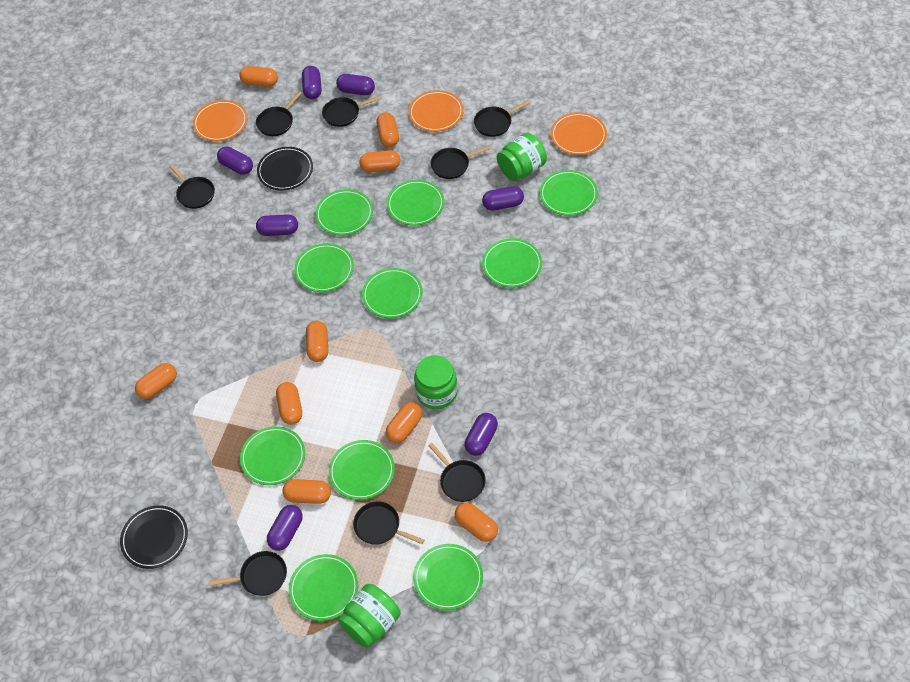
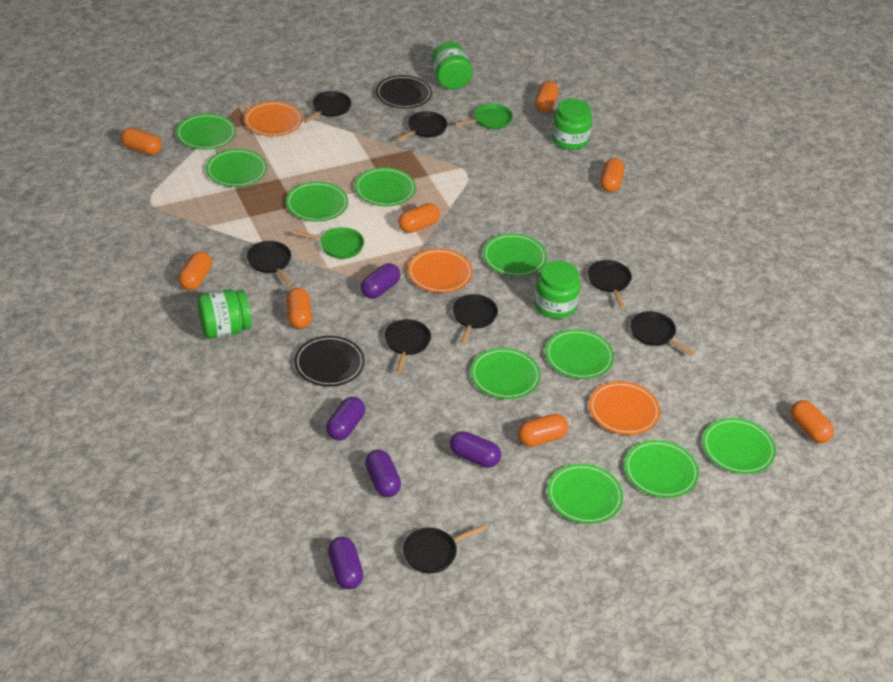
green jar: [338,584,401,648] [414,355,458,409] [497,133,547,181] = 3 -> [197,289,251,339] [432,42,472,90] [534,260,581,319] [552,99,592,150] = 4
green pan: none = 0 -> [293,227,364,259] [454,103,513,129] = 2
orange capsule: [135,363,177,399] [239,66,278,87] [276,382,302,425] [283,479,331,504] [306,321,328,362] [359,150,400,172] [376,112,399,147] [386,402,422,443] [455,503,498,542] = 9 -> [121,128,162,155] [178,251,212,290] [286,288,312,329] [398,203,440,233] [518,414,568,447] [535,81,559,112] [601,158,624,193] [791,400,834,443] = 8
purple capsule: [217,147,253,175] [256,214,298,236] [267,505,302,551] [302,66,321,99] [336,74,375,95] [465,413,498,456] [482,186,524,211] = 7 -> [326,397,365,440] [328,537,363,589] [361,263,400,299] [365,450,401,497] [450,431,501,468] = 5

